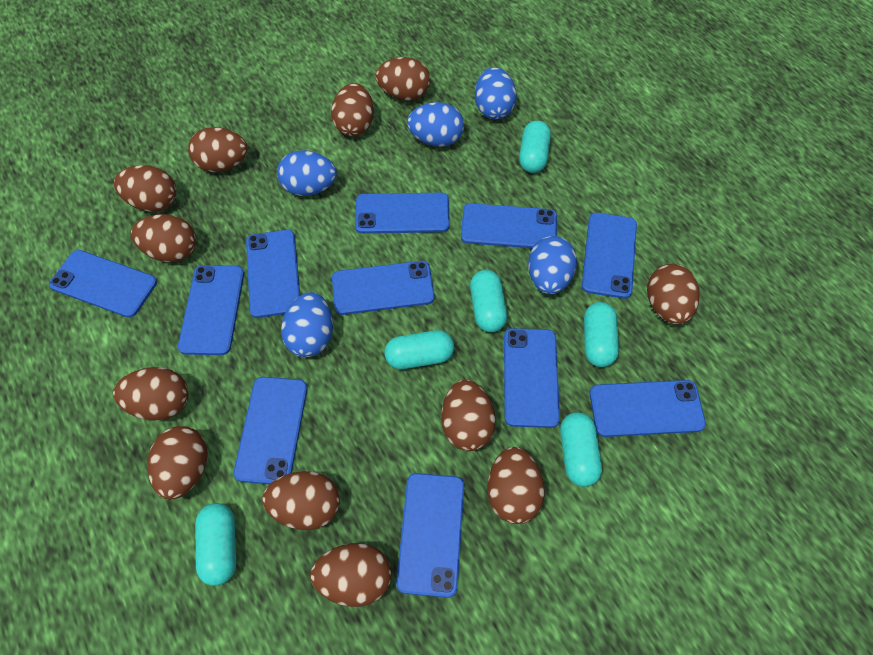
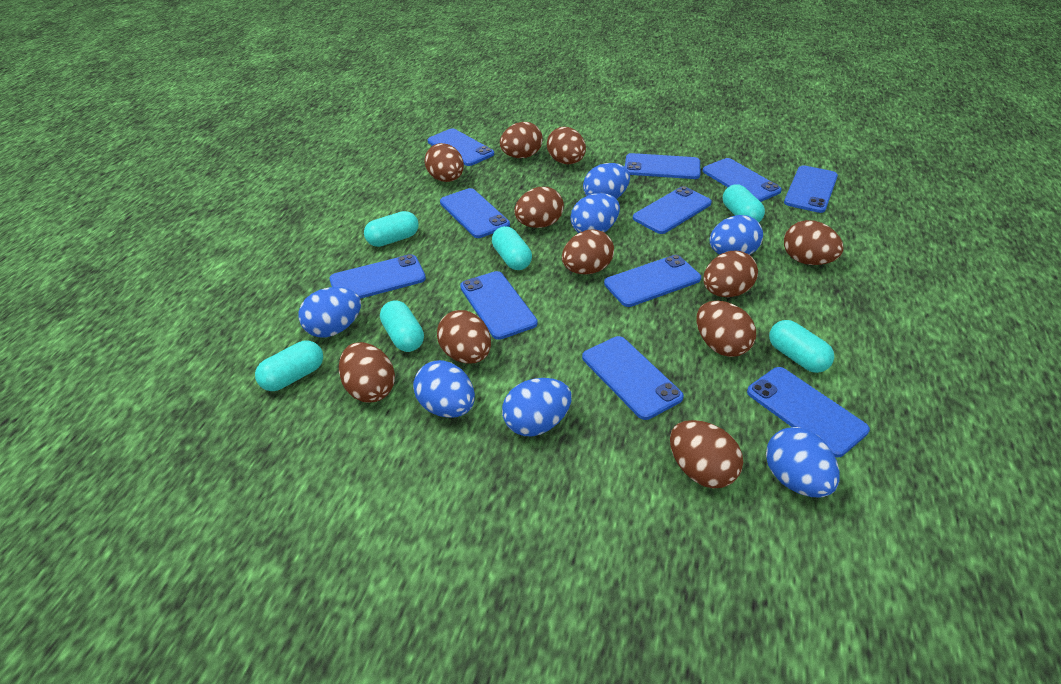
blue egg: [277,150,337,196] [281,292,333,357] [407,102,464,147] [475,67,517,120] [528,236,577,294] = 5 -> [299,287,361,337] [413,360,475,418] [502,378,572,436] [571,193,620,233] [583,163,630,199] [709,215,763,255] [766,427,840,497] = 7
brown egg: [113,367,189,421] [114,165,177,212] [131,214,196,262] [147,426,207,500] [188,127,248,172] [262,471,340,530] [310,543,392,607] [331,83,374,136] [375,57,430,101] [441,379,496,451] [487,447,545,524] [647,264,700,324] = 12 -> [339,342,395,403] [425,143,464,182] [437,310,491,364] [500,122,543,158] [514,187,564,228] [547,127,586,164] [562,230,614,274] [670,420,743,488] [697,301,756,357] [704,251,758,297] [784,220,844,265] = 11

